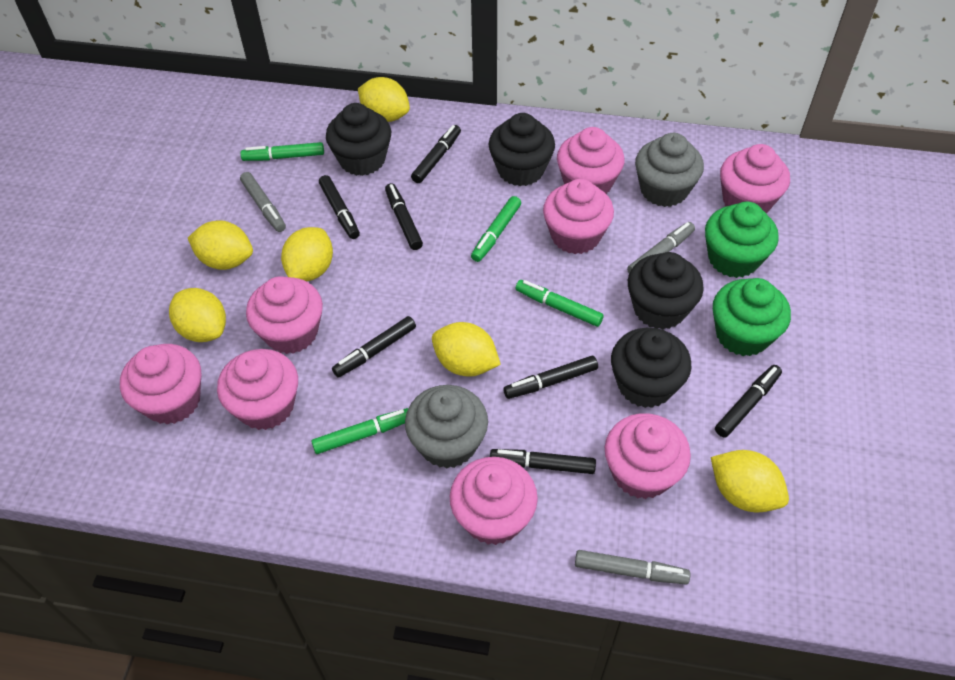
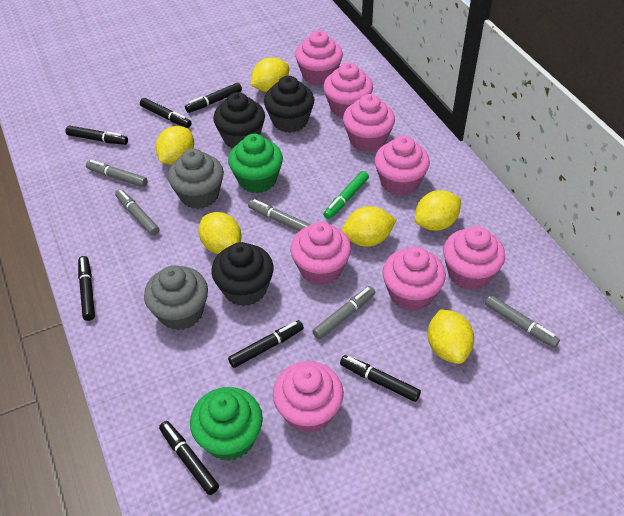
black cupcake: [326,103,391,176] [489,113,555,186] [611,328,692,408] [628,252,704,330] = 4 -> [211,242,274,306] [213,92,265,149] [264,76,314,133] = 3
green marker: [240,142,324,161] [311,408,408,454] [471,196,521,262] [515,280,604,327] = 4 -> [323,171,369,219] = 1
grey marker: [240,172,286,232] [575,550,690,585] [627,222,695,273] = 3 -> [86,160,148,187] [115,189,159,236] [248,199,311,231] [312,286,375,340] [485,295,560,348] = 5

